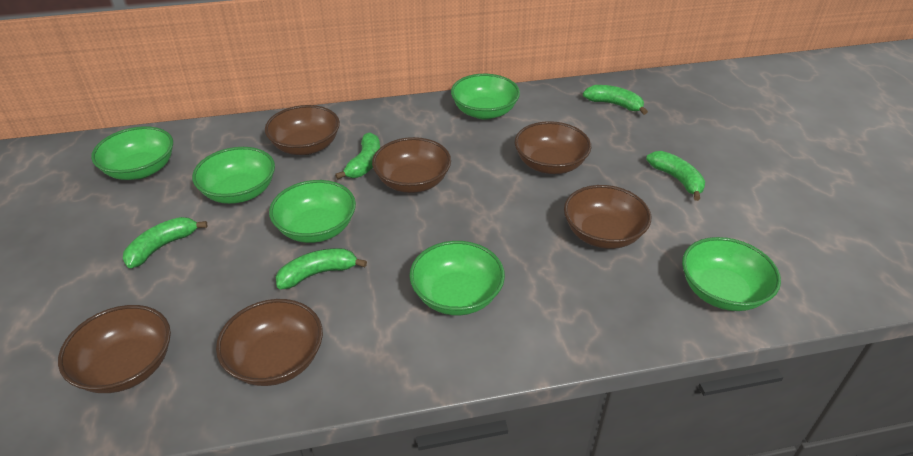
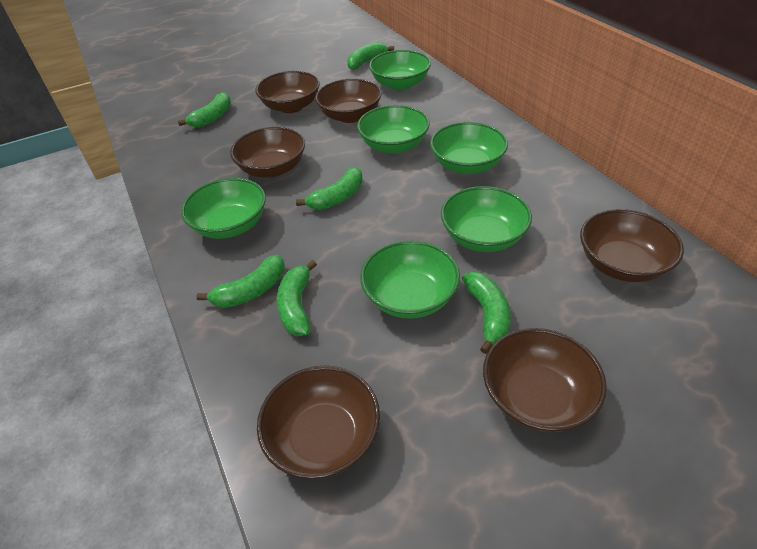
green banana: [123,217,208,268] [276,248,367,289] [335,132,380,179] [583,85,648,115] [646,151,705,201] = 5 -> [178,92,231,128] [196,255,285,308] [277,260,317,336] [296,167,363,210] [347,42,394,70] [462,272,511,354] = 6

